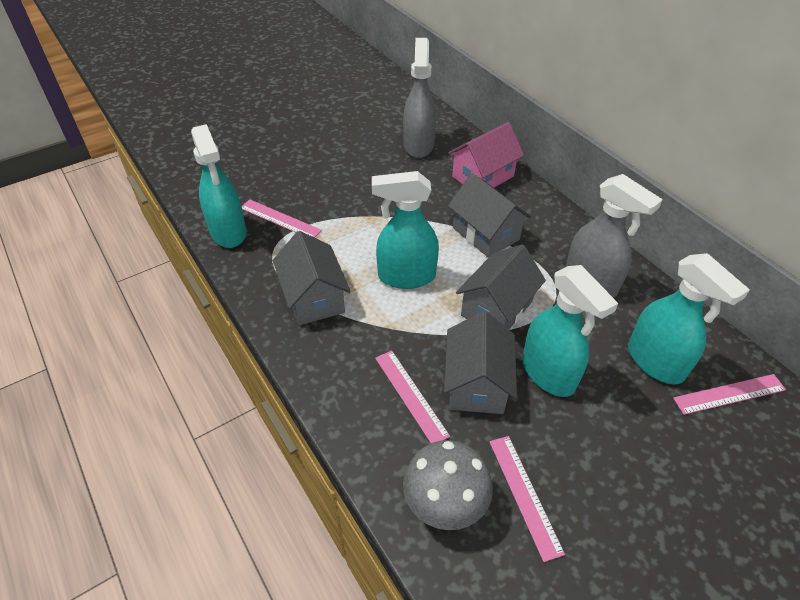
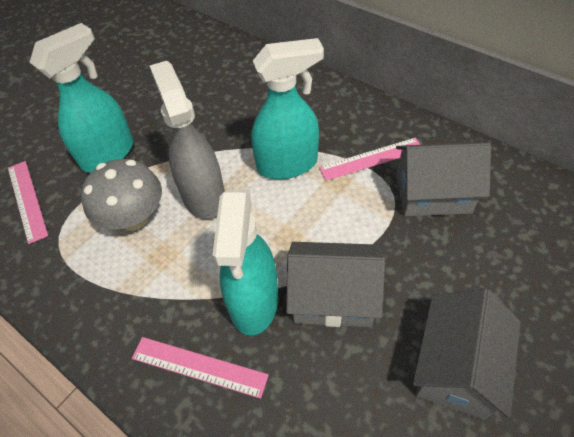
grey house: [273,231,351,325] [444,311,517,414] [448,173,531,258] [456,245,546,329] = 4 -> [286,242,385,327] [396,142,491,217] [413,288,520,420] = 3
grey spray bottle: [403,38,436,158] [566,174,663,298] = 2 -> [150,61,225,219] = 1
pink house: [448,122,524,188] = 1 -> none = 0
pink ruler: [241,199,322,238] [375,350,450,443] [489,436,565,562] [673,374,786,415] = 4 -> [8,161,48,244] [132,337,269,399] [319,138,421,181] = 3
turquoise spray bottle: [191,124,246,248] [372,171,439,289] [522,265,618,397] [628,253,750,384] = 4 -> [29,23,133,173] [212,189,278,336] [251,38,324,179] = 3

